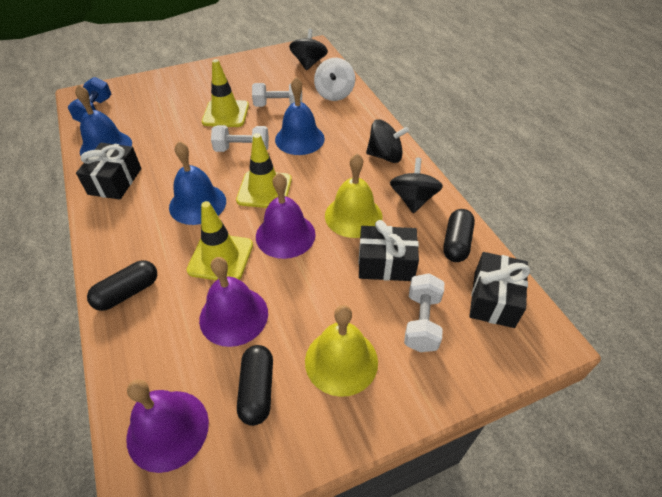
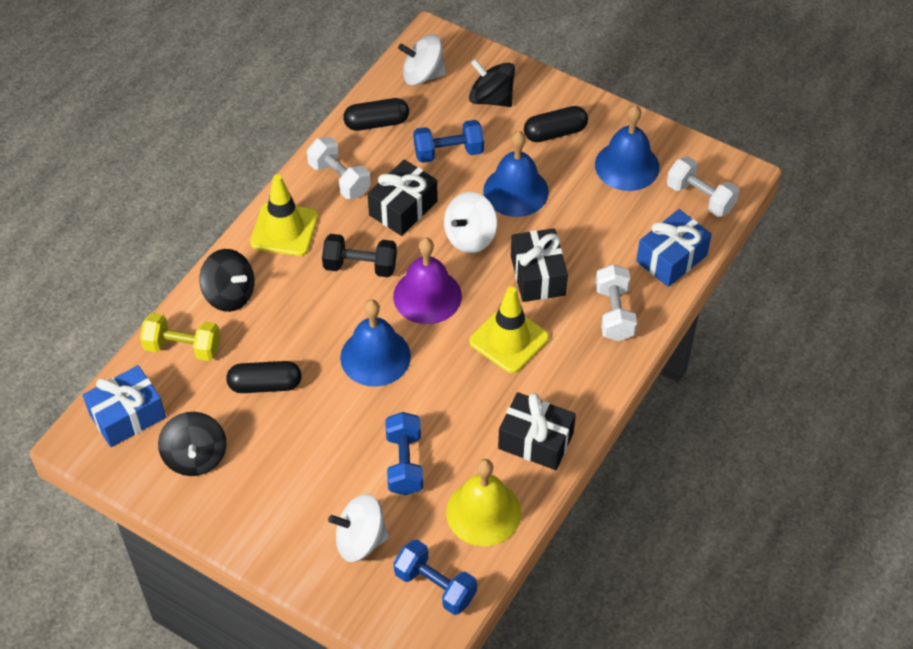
black dumbbell: none = 0 -> [322,234,397,277] = 1
blue dumbbell: [68,77,111,122] = 1 -> [385,412,423,495] [394,539,477,615] [413,120,484,163] = 3
blue gift: none = 0 -> [83,365,166,447] [636,209,712,287] = 2
purple bell: [126,379,209,473] [199,257,268,347] [256,173,316,259] = 3 -> [393,238,462,324] = 1
white spinning top: [314,58,355,101] = 1 -> [328,494,389,562] [398,34,446,86] [444,192,497,253] = 3
yellow bell: [305,305,378,397] [325,153,383,238] = 2 -> [446,459,521,546] = 1
yellow dumbbell: none = 0 -> [140,313,221,361] = 1
yellow traffic cone: [186,201,253,280] [202,59,249,127] [236,133,292,208] = 3 -> [250,174,318,256] [469,286,549,373] = 2

